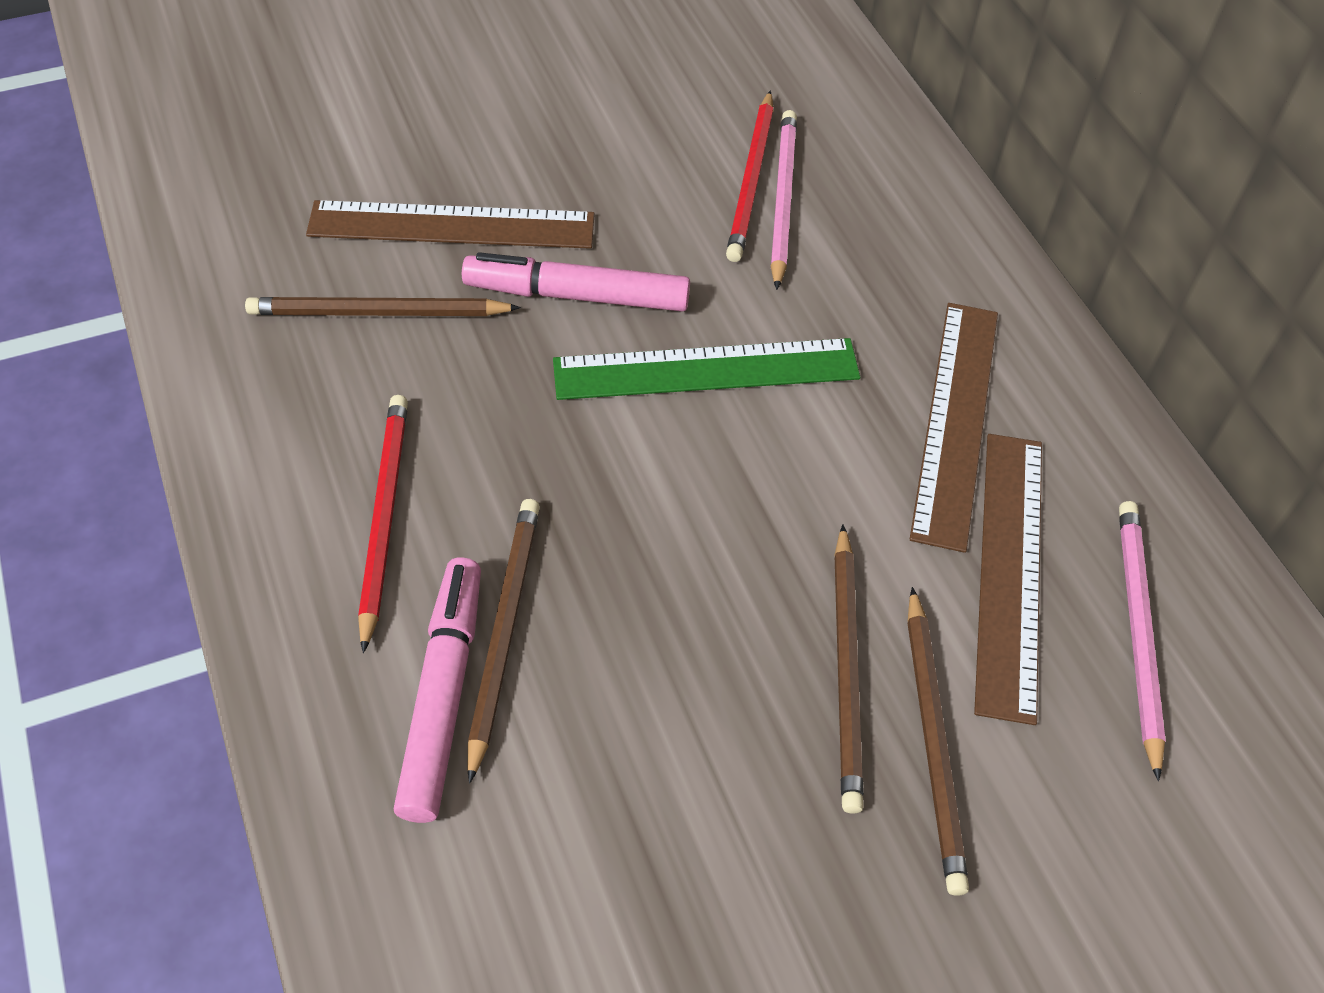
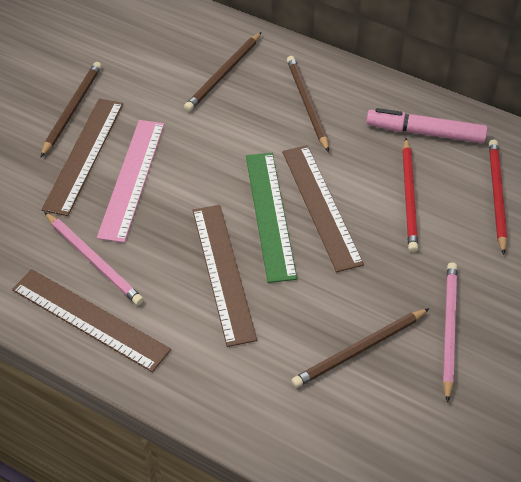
brown ruler: [306,200,595,249] [910,303,998,553] [974,434,1042,725] = 3 -> [12,269,171,372] [42,98,123,216] [193,205,257,347] [282,145,364,272] = 4
pink marker: [394,557,481,823] [462,252,690,312] = 2 -> [366,108,488,143] = 1
pink ruler: none = 0 -> [97,120,164,243] = 1

